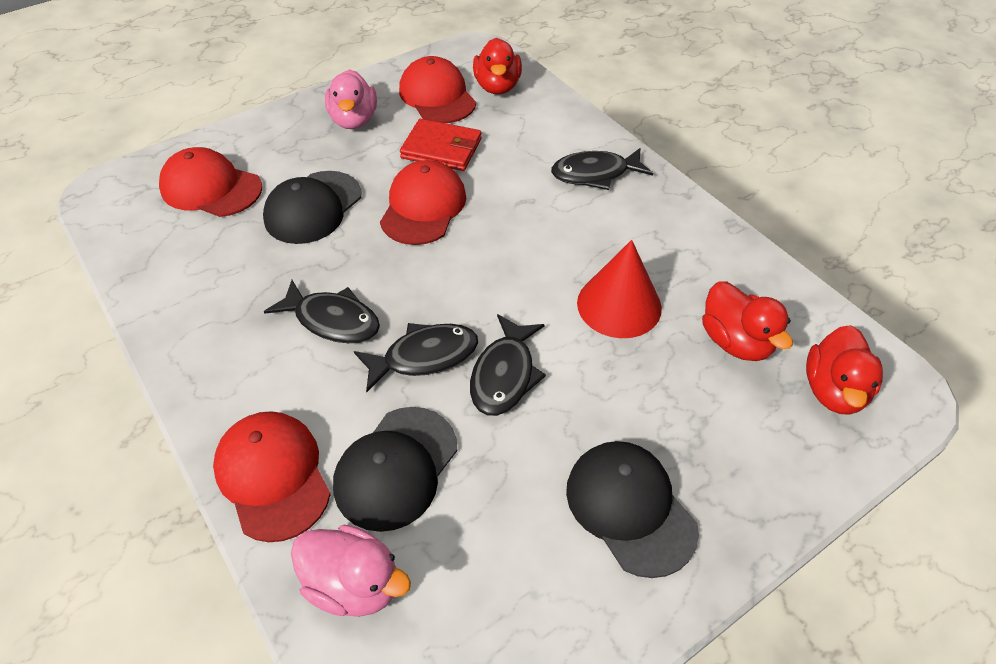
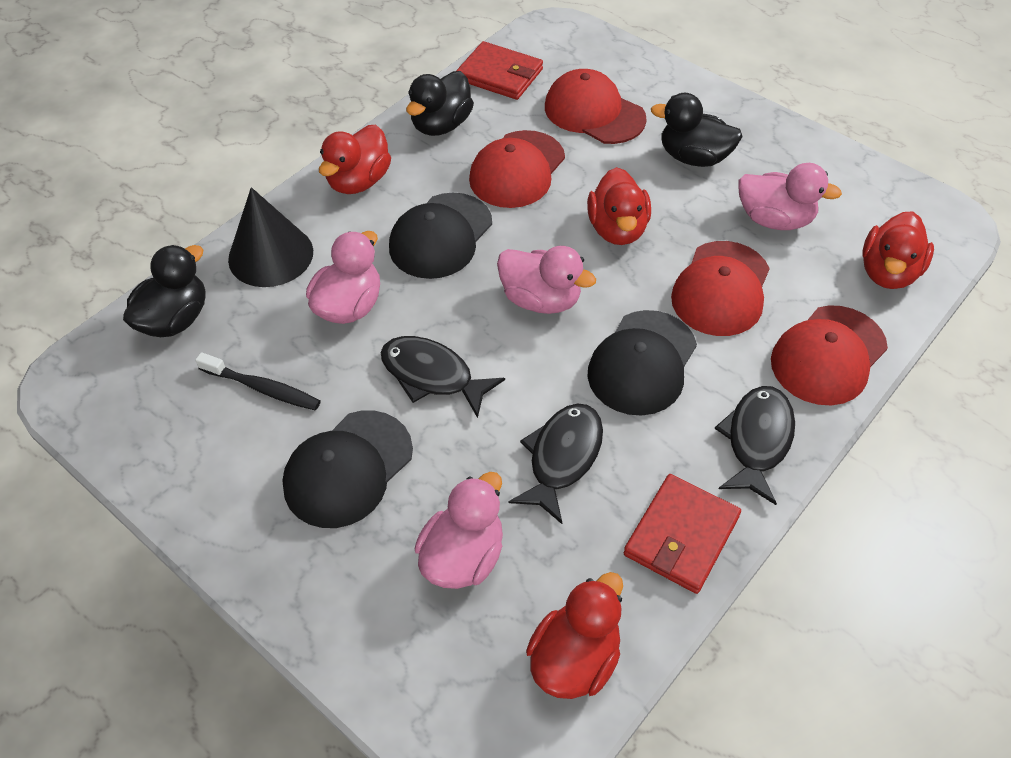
black cone: none = 0 -> [228,187,313,287] = 1
black duck: none = 0 -> [123,245,206,337] [406,71,474,136] [651,93,743,167] = 3
black fish: [264,280,380,343] [354,323,478,392] [470,314,546,416] [551,148,653,190] = 4 -> [381,336,505,418] [509,403,603,524] [715,386,795,505] = 3
black toothbrush: none = 0 -> [195,352,321,411] = 1
pink duck: [291,525,411,617] [325,69,377,129] = 2 -> [306,231,380,324] [414,472,503,589] [497,246,596,314] [738,163,842,230] = 4
red cone: [577,240,662,338] = 1 -> none = 0
red duck: [473,38,522,94] [702,281,793,361] [806,325,883,415] = 3 -> [319,125,391,194] [526,572,623,699] [587,167,651,245] [862,211,934,289] = 4
red wallet: [400,119,482,171] = 1 -> [456,41,543,100] [624,474,741,594] = 2

